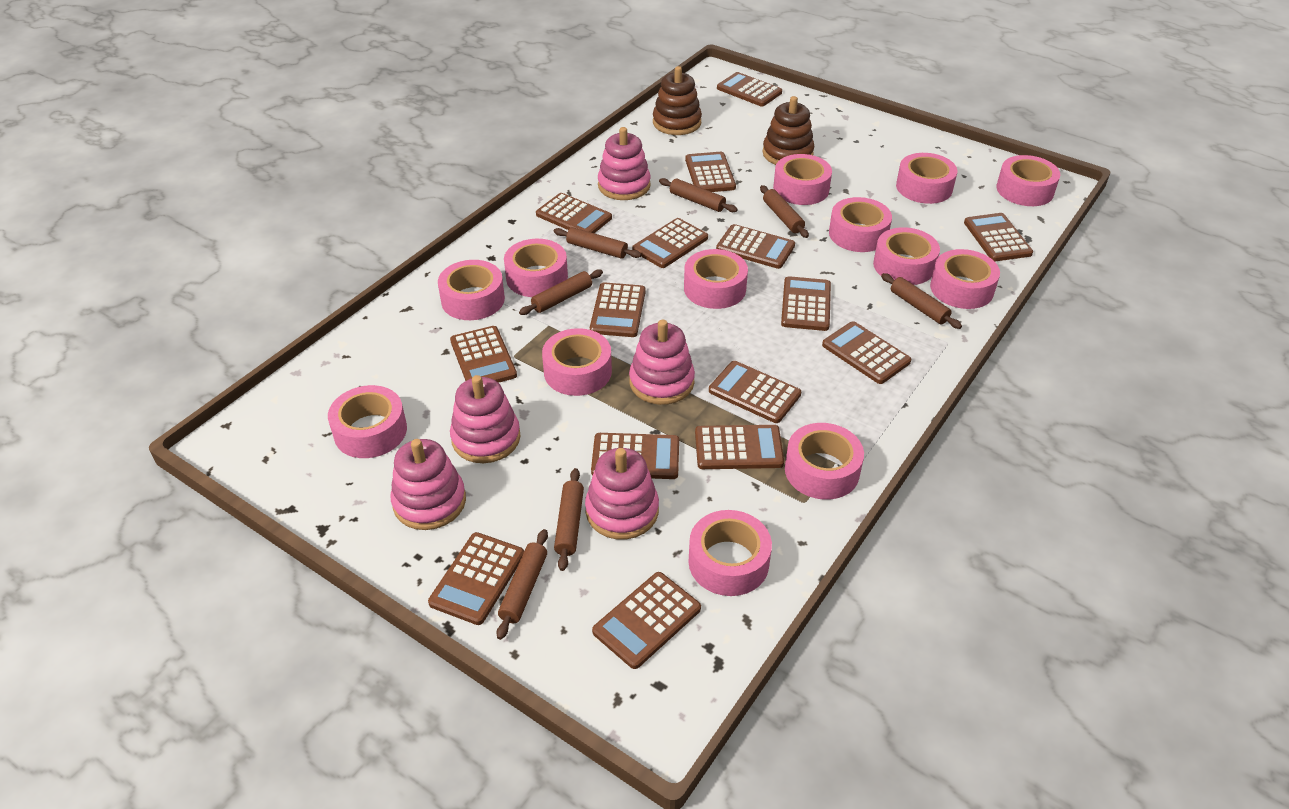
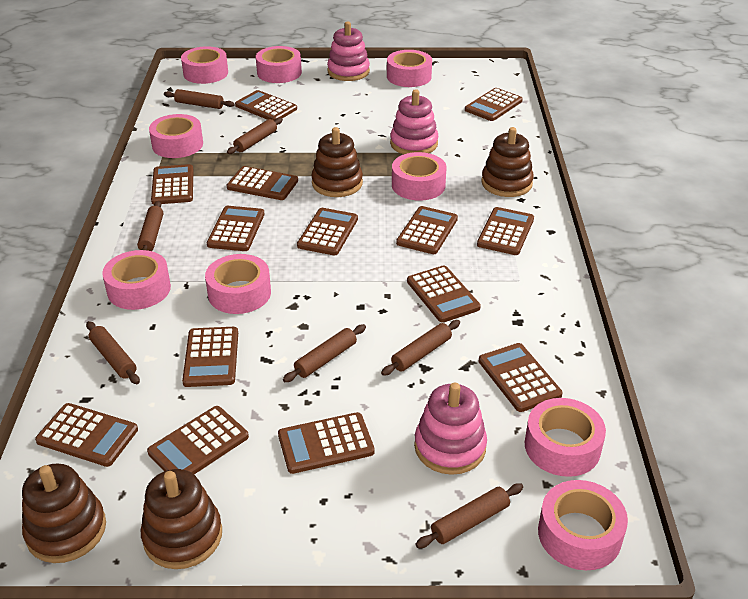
brown calculator: [428,532,524,625] [450,326,517,383] [536,193,612,233] [590,282,646,337] [591,433,679,479] [592,572,701,669] [632,218,708,268] [685,152,736,192] [695,425,784,469] [709,361,801,423] [716,224,795,269] [717,72,782,107] [781,276,831,331] [822,321,911,384] [964,213,1033,261] = 15 -> [35,403,138,467] [147,406,249,474] [151,164,193,204] [182,327,238,387] [207,206,265,251] [227,166,298,200] [235,90,297,121] [278,412,375,474] [297,208,358,256] [396,206,458,254] [407,265,481,323] [465,88,523,121] [477,207,534,255] [478,343,563,412] = 14
brown stacking toy: [653,66,702,135] [762,96,814,165] = 2 -> [22,464,106,563] [141,469,222,569] [311,127,363,197] [481,127,534,197] = 4
pink stacking toy: [390,439,466,530] [450,375,520,463] [585,448,659,539] [598,127,651,200] [629,320,695,405] = 5 -> [327,21,370,81] [390,89,439,154] [414,383,487,475] = 3
pink tape: [328,385,407,458] [438,260,505,320] [504,239,568,297] [542,328,612,396] [684,249,748,309] [689,510,772,596] [773,154,832,205] [785,423,864,500] [829,197,892,252] [873,227,940,285] [896,153,957,204] [930,249,1000,309] [996,155,1060,206] = 13 -> [102,250,171,310] [149,114,203,158] [181,46,228,84] [205,254,271,314] [256,46,302,83] [387,50,432,87] [392,152,446,201] [525,398,606,477] [538,480,628,570] = 9

